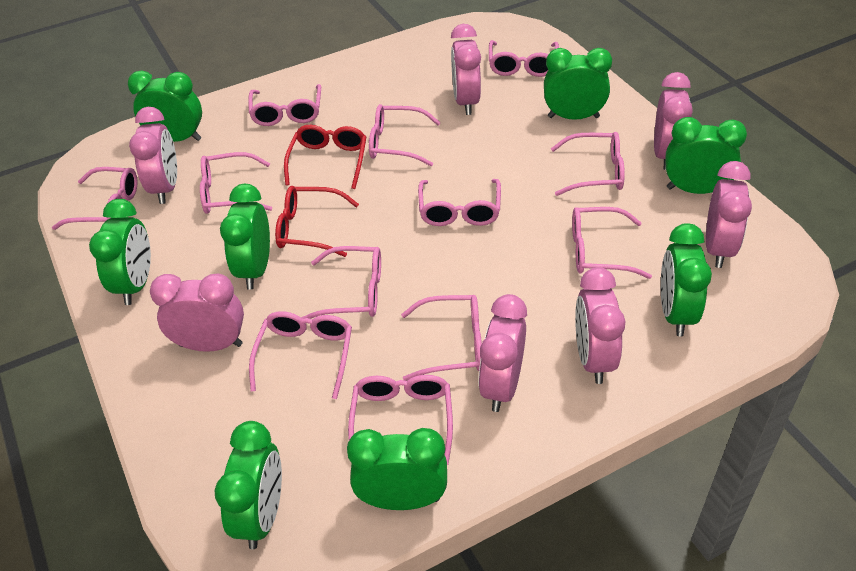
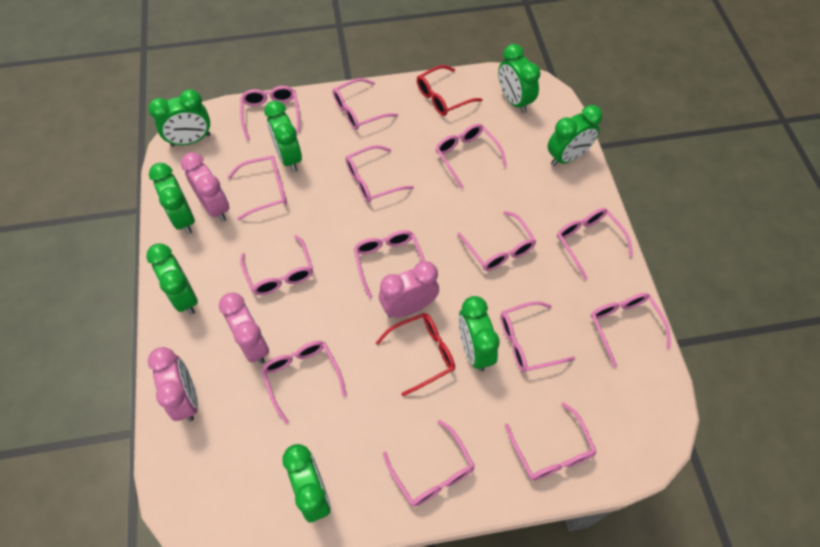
pink clock: [129,107,177,204] [150,274,244,352] [451,24,481,115] [478,294,527,412] [575,267,625,384] [654,72,693,170] [706,161,752,268] = 7 -> [147,347,198,421] [181,152,229,222] [219,293,269,364] [379,261,439,318] = 4
pink glasses: [52,167,138,230] [200,152,272,214] [248,84,321,126] [249,311,352,399] [301,246,381,319] [348,375,453,465] [369,104,441,166] [401,295,482,381] [418,179,501,226] [489,40,559,77] [551,132,625,196] [572,207,652,279] = 12 -> [228,156,287,220] [240,86,300,140] [240,235,313,295] [261,341,347,424] [333,78,398,130] [345,145,414,203] [354,230,425,299] [383,420,475,507] [435,124,507,189] [457,211,536,271] [500,301,575,372] [505,402,597,481] [557,208,633,280] [591,293,671,368] = 14

